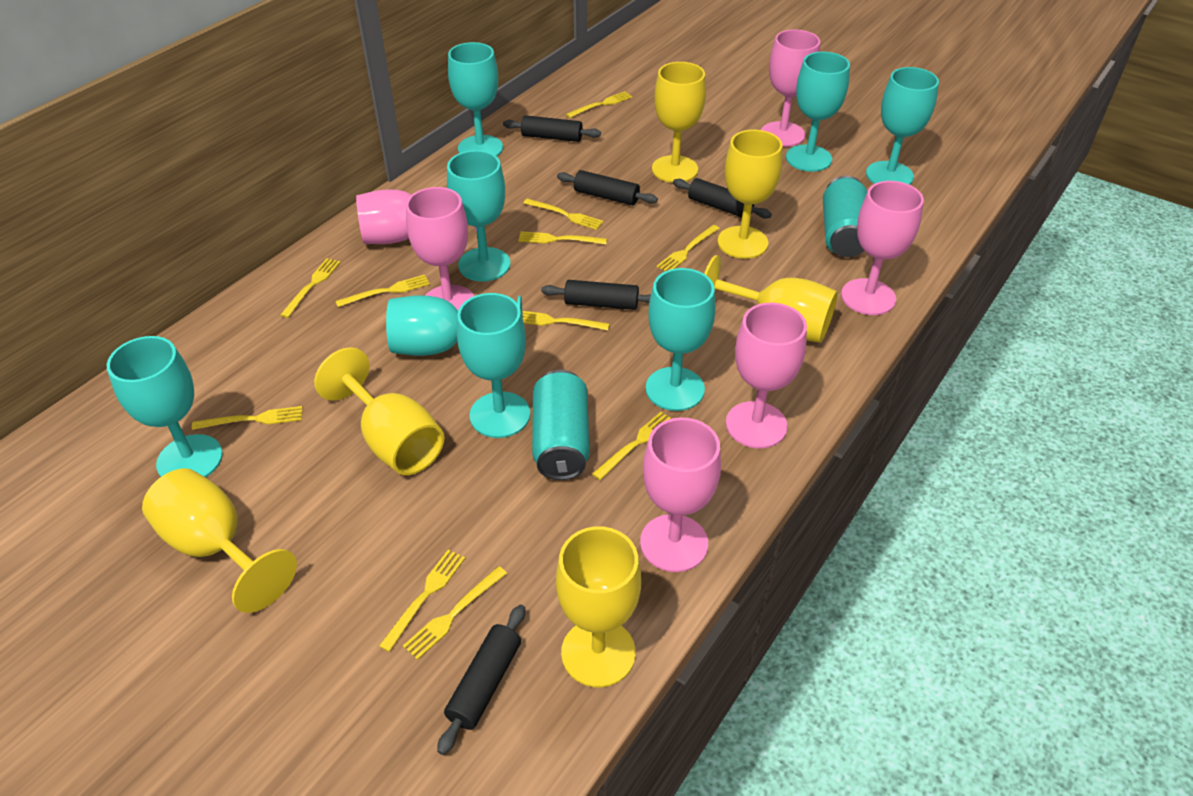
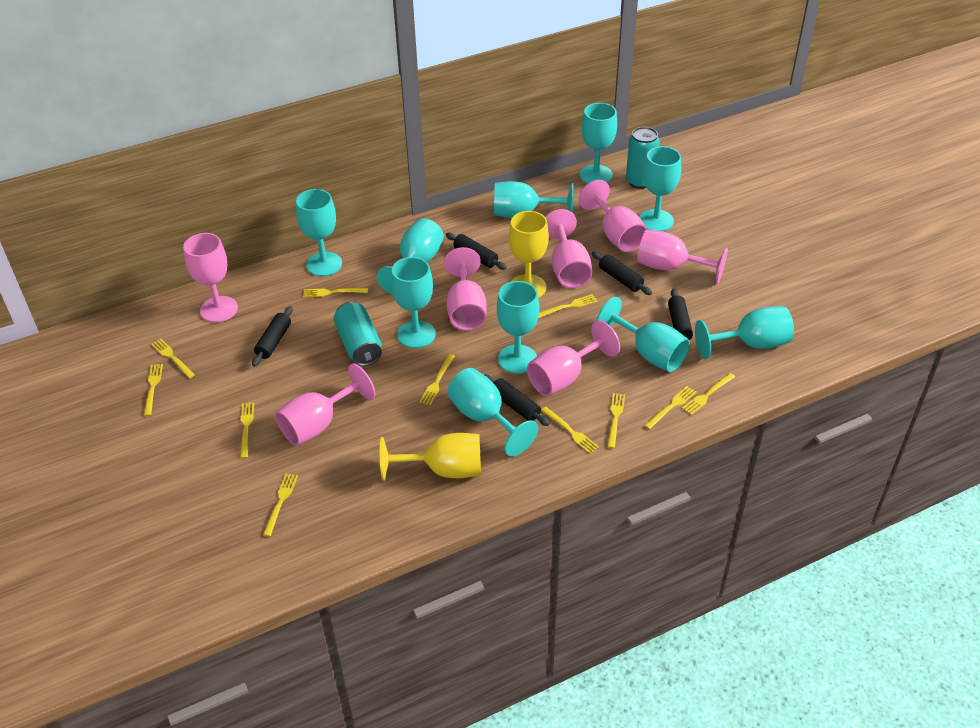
pink goblet: [356,190,477,244] [406,187,474,310] [640,417,721,572] [726,303,807,448] [761,29,820,147] [841,181,924,315] = 6 -> [183,233,238,322] [275,363,375,446] [444,247,487,331] [527,320,620,396] [545,209,592,288] [579,180,647,252] [637,229,728,284] = 7
turquoise goblet: [107,336,223,477] [386,295,523,356] [447,150,510,282] [448,42,503,156] [457,293,530,438] [646,268,715,411] [786,52,850,172] [866,67,939,185] = 8 -> [296,189,342,276] [377,218,444,295] [391,257,436,348] [447,368,538,456] [494,181,573,218] [497,281,539,374] [580,103,617,184] [596,297,690,372] [640,146,681,231] [695,306,794,359] = 10
yellow goblet: [142,468,297,613] [314,347,444,475] [556,526,641,688] [652,62,706,183] [704,255,838,343] [717,130,783,259] = 6 -> [380,433,481,481] [509,211,549,298] = 2

